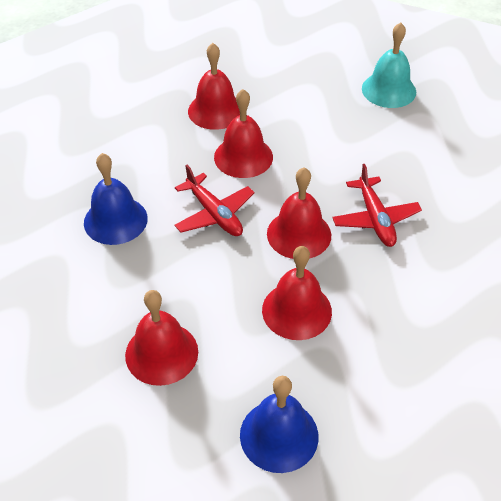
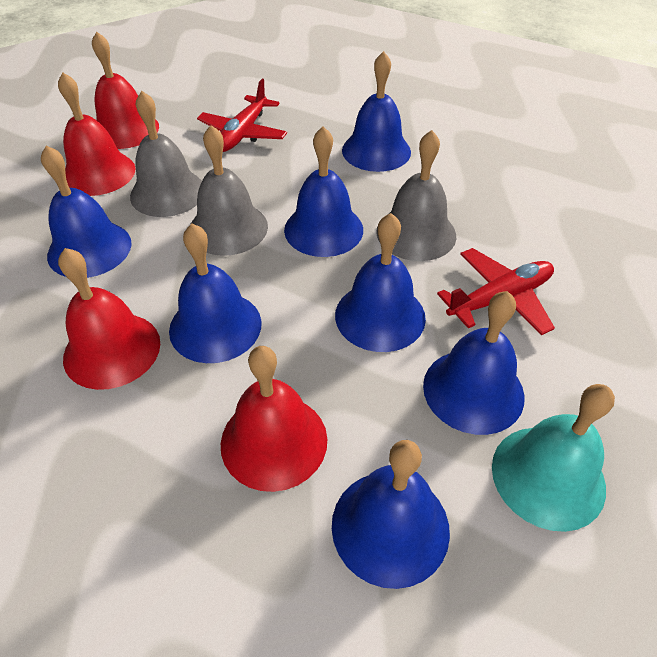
blue bell: [84,153,148,245] [240,376,318,473] = 2 -> [41,145,132,278] [169,224,262,363] [284,126,363,257] [332,440,450,589] [335,213,426,352] [342,51,411,172] [423,291,525,435] = 7
grey bell: none = 0 -> [130,91,202,217] [190,125,268,256] [376,130,456,261] = 3
red bell: [125,290,198,386] [188,43,240,130] [214,89,273,178] [262,246,332,340] [267,167,331,259] = 5 -> [58,72,136,196] [58,248,160,390] [92,31,159,149] [221,346,327,492] = 4

